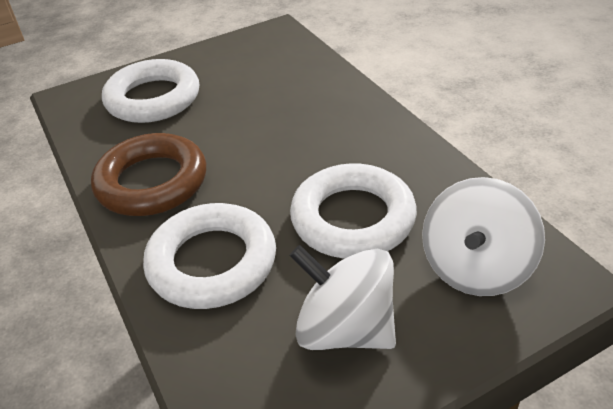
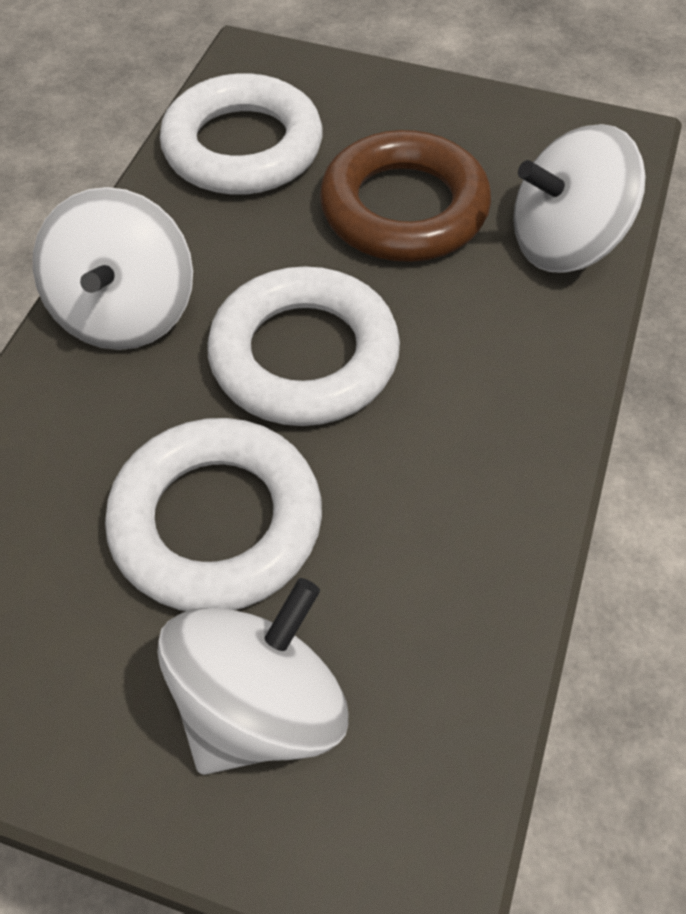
white spinning top: [289,245,396,350] [422,177,545,296] = 2 -> [33,187,193,350] [157,578,348,775] [513,124,646,273] = 3

